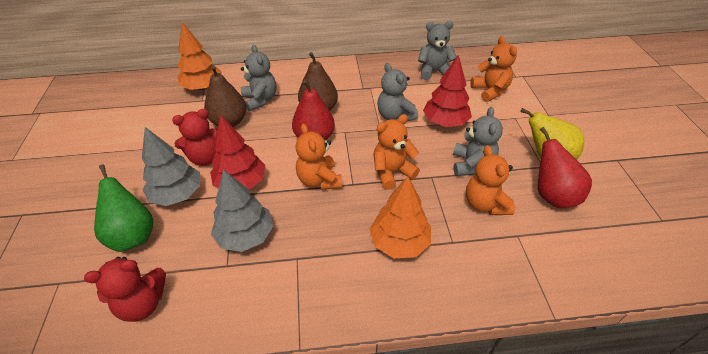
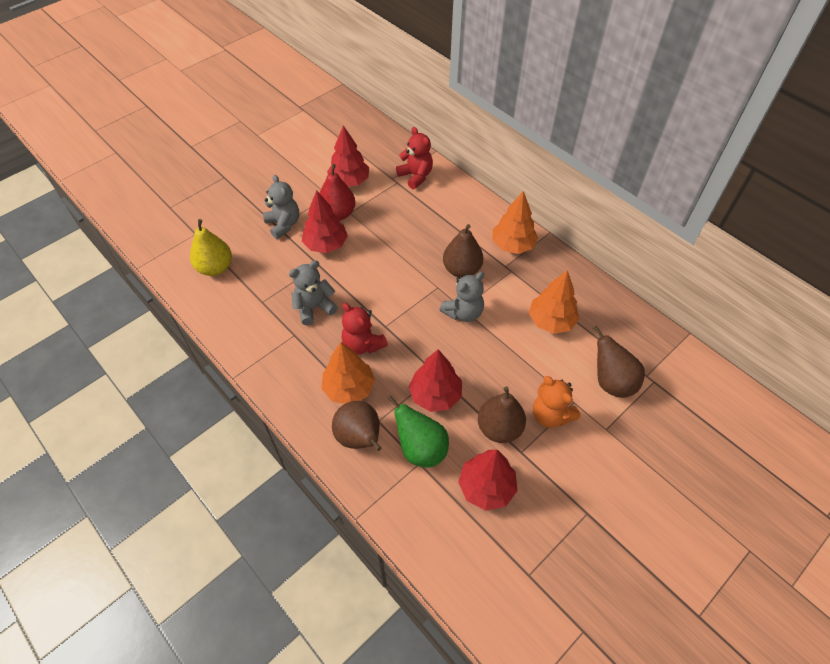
brown pear: [204,65,247,127] [298,52,338,111] = 2 -> [332,401,381,451] [443,224,483,278] [478,387,526,443] [593,326,645,398] = 4
grey teddy bear: [241,45,277,111] [377,63,418,121] [418,21,457,80] [453,107,503,176] = 4 -> [263,175,299,239] [289,260,338,325] [439,272,484,322] = 3
grey tree: [142,127,200,206] [211,169,273,252] = 2 -> none = 0
orange teddy bear: [296,124,342,190] [374,114,420,190] [466,146,515,215] [470,36,517,102] = 4 -> [533,376,580,428] = 1
orange tree: [178,22,222,90] [369,176,431,258] = 2 -> [322,342,375,404] [492,191,538,254] [529,270,579,334] = 3
red pear: [292,80,335,140] [538,127,592,208] = 2 -> [320,164,355,220] = 1
red tree: [210,116,266,190] [423,54,472,127] = 2 -> [302,190,348,253] [327,125,369,186] [408,349,462,412] [458,450,518,511] = 4

